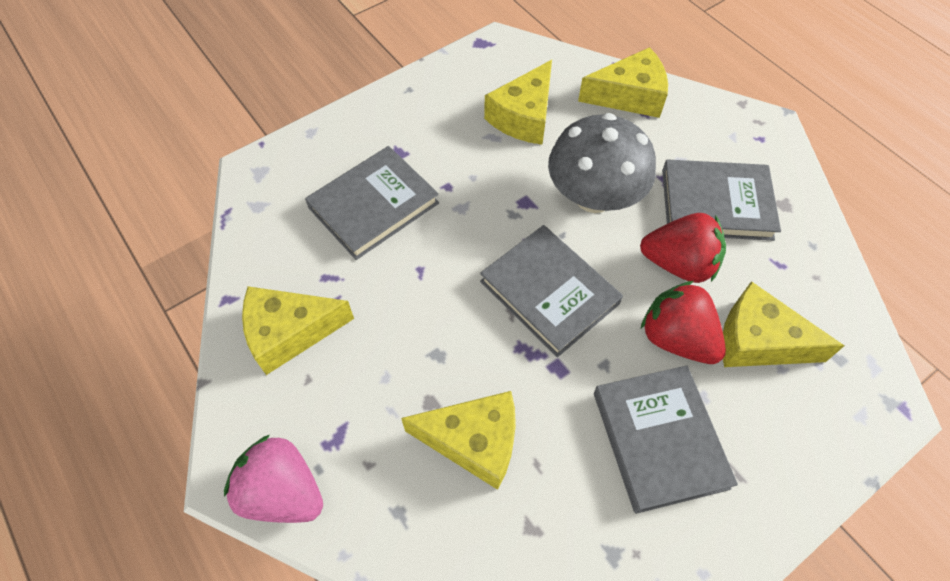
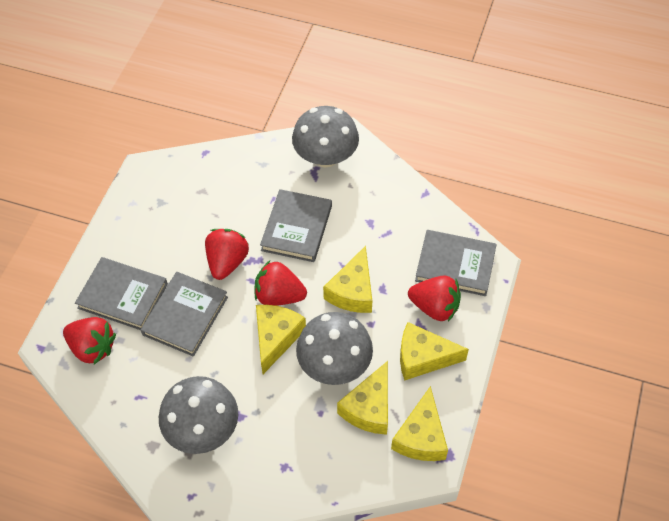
grey mushroom: [548,113,656,213] = 1 -> [159,376,238,454] [292,106,359,167] [296,312,373,385] = 3
pink strawberry: [224,435,323,523] = 1 -> none = 0
red strawberry: [640,213,726,283] [641,281,726,364] = 2 -> [63,317,116,364] [205,229,249,280] [254,260,307,306] [408,275,461,321] = 4

